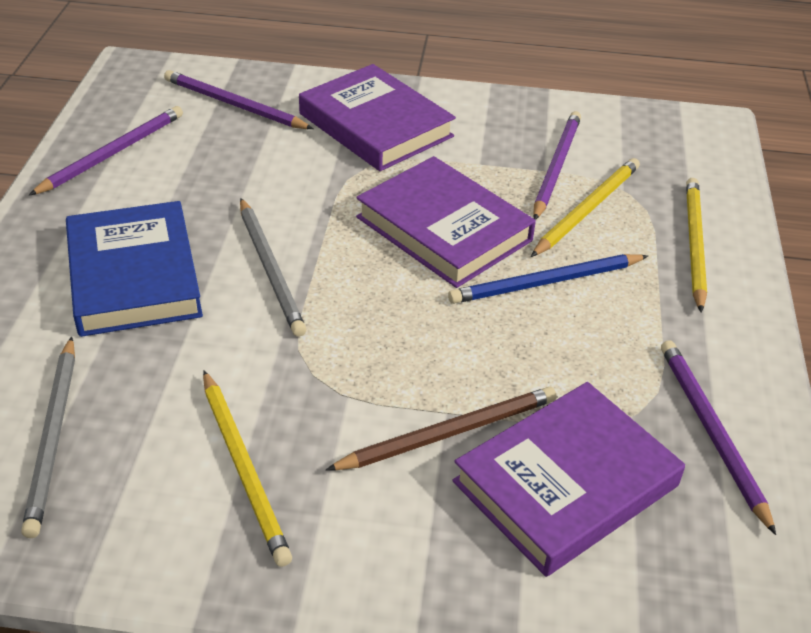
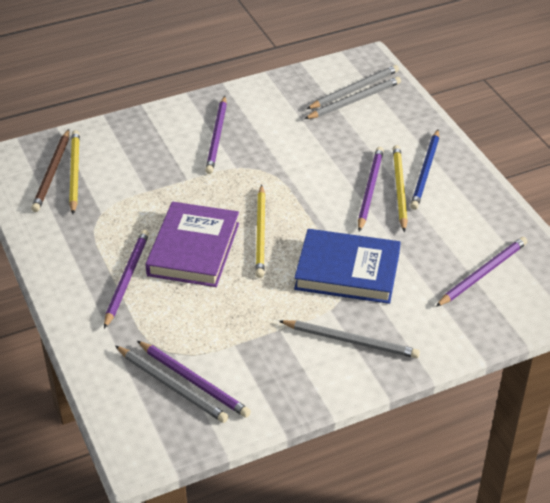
grey pencil: [21,337,75,538] [240,198,306,337] = 2 -> [115,346,229,423] [279,320,420,358] [304,77,401,119] [307,65,399,109] = 4
purple book: [299,64,456,171] [356,156,536,288] [452,382,685,577] = 3 -> [145,202,239,287] = 1
purple pencil: [29,106,183,196] [164,70,313,129] [533,111,581,220] [661,340,776,535] = 4 -> [104,230,149,329] [137,341,251,418] [205,96,227,174] [358,147,384,232] [436,237,528,307] = 5

